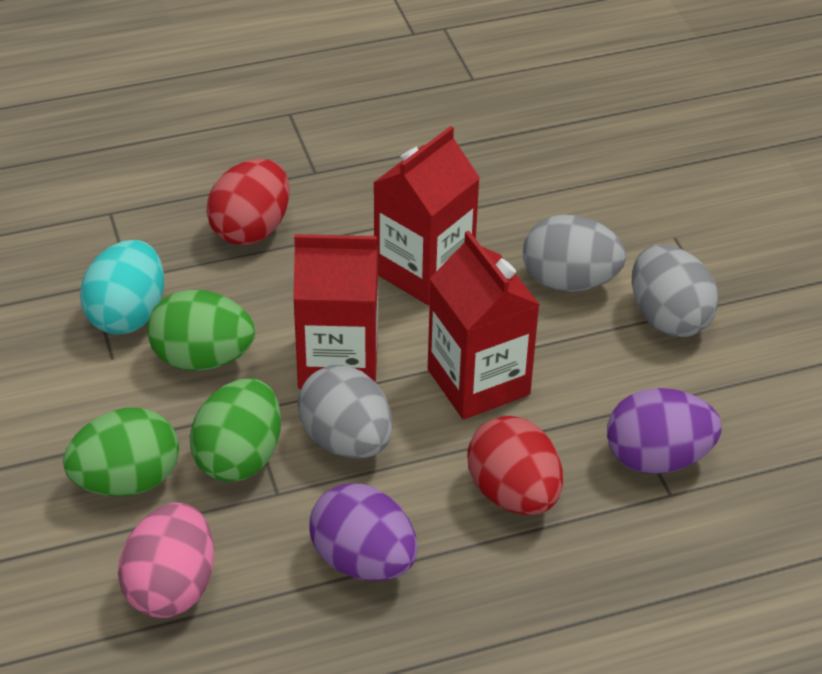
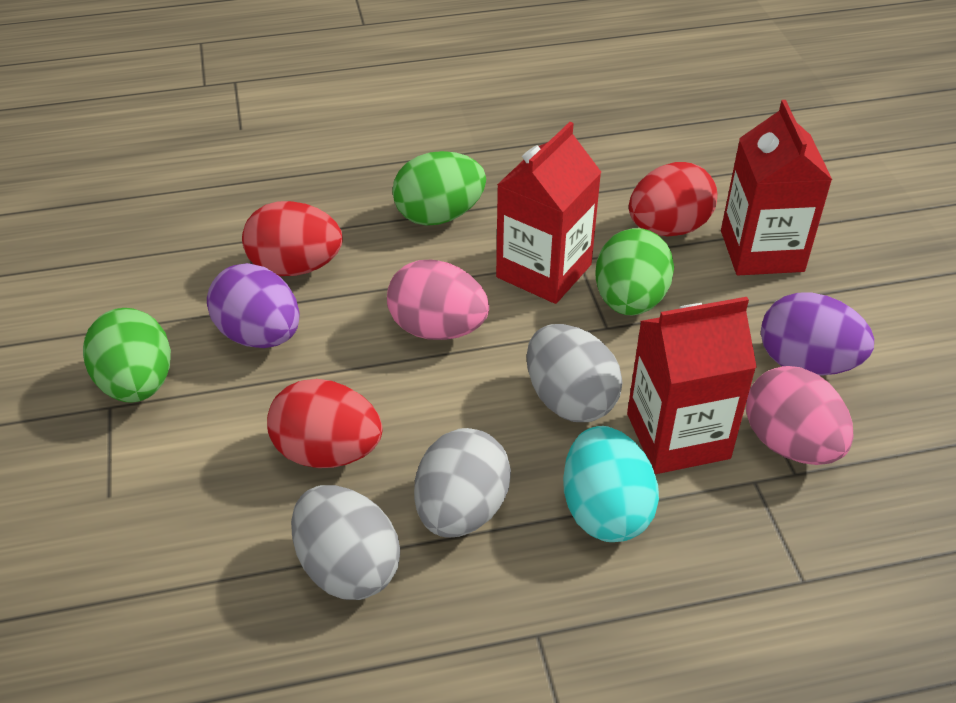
pink egg: [118,503,214,618] = 1 -> [387,260,489,340] [746,366,854,465] = 2
red egg: [206,159,289,245] [467,416,563,515] = 2 -> [242,201,343,276] [267,379,383,468] [629,162,717,236] = 3

